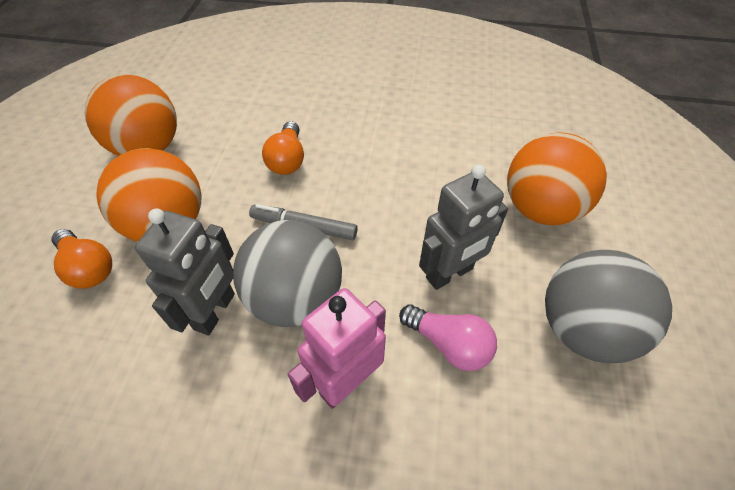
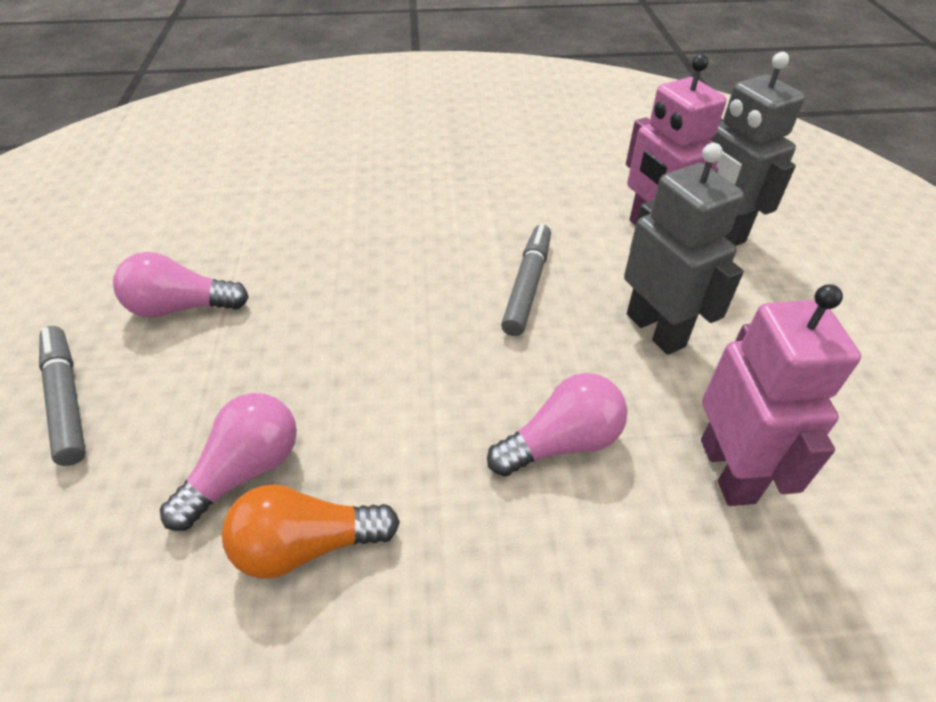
grey ball: [233,220,342,327] [545,250,672,363] = 2 -> none = 0
grey marker: [249,204,358,240] = 1 -> [39,326,86,466] [501,224,551,336] = 2
orange ball: [84,74,177,156] [96,148,202,242] [507,132,607,225] = 3 -> none = 0
orange light bulb: [52,229,112,289] [262,121,304,175] = 2 -> [222,484,400,579] = 1
pink light bulb: [399,304,497,371] = 1 -> [113,252,249,318] [160,393,297,531] [487,373,627,476] = 3
pink robot: [288,288,386,409] = 1 -> [626,54,726,226] [701,284,861,506] = 2

